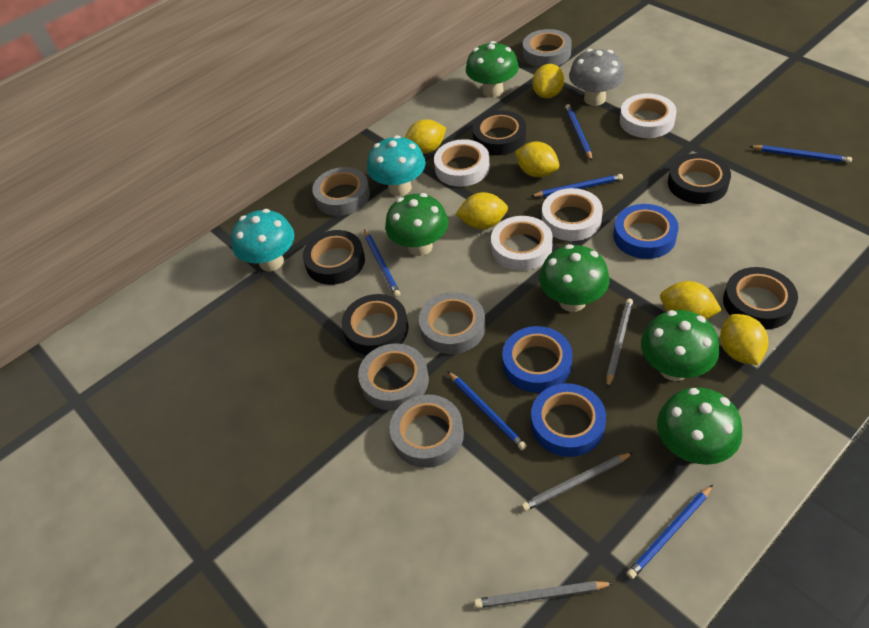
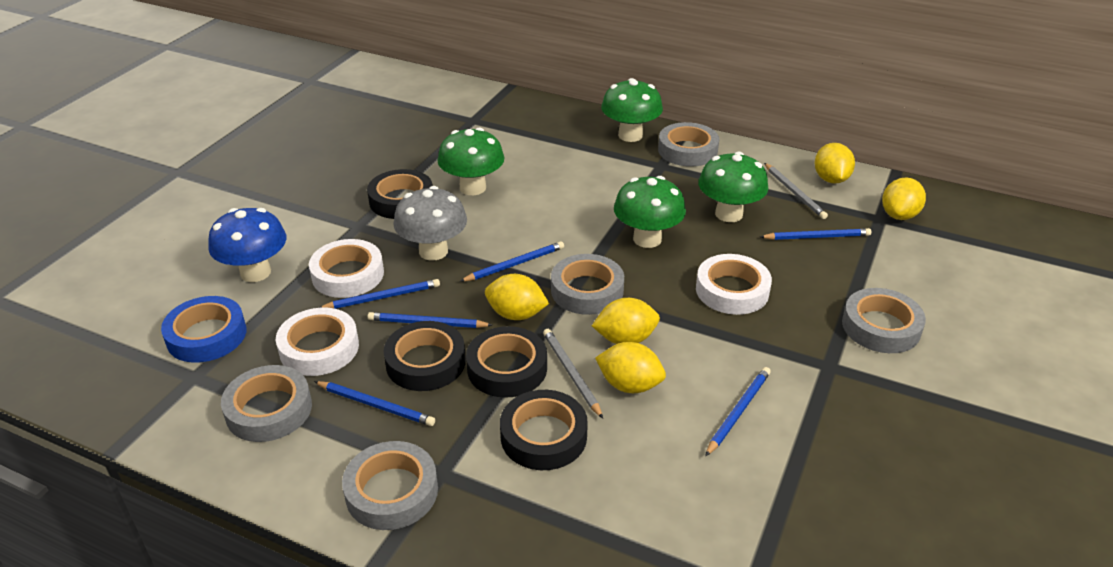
black tape: [303,230,365,285] [342,294,409,355] [473,110,526,155] [668,153,731,204] [723,267,798,330] = 5 -> [367,169,433,219] [383,321,466,391] [466,326,547,398] [500,390,588,470] = 4
blue mushroom: none = 0 -> [208,208,286,282] = 1
blue tape: [502,326,573,393] [531,383,606,457] [614,204,679,259] = 3 -> [161,296,247,363] = 1
green mushroom: [385,193,448,256] [466,41,519,98] [539,244,610,312] [641,310,719,381] [657,387,742,465] = 5 -> [438,128,504,195] [601,78,663,142] [614,176,686,248] [698,152,768,222] = 4
grey pencil: [474,581,614,608] [521,452,633,511] [606,299,633,388] = 3 -> [543,329,603,419] [764,163,828,219] = 2
turquoise mushroom: [231,209,294,271] [367,135,426,196] = 2 -> none = 0
white tape: [434,139,490,187] [491,216,553,271] [542,188,603,241] [620,93,676,138] = 4 -> [276,308,359,376] [309,239,384,298] [696,254,772,315] = 3
yellow lemon: [405,119,446,154] [456,192,508,229] [515,141,559,177] [532,64,564,98] [660,281,722,319] [720,314,768,365] = 6 -> [485,274,549,320] [592,298,660,344] [595,342,666,393] [815,143,855,184] [882,177,926,220] = 5

